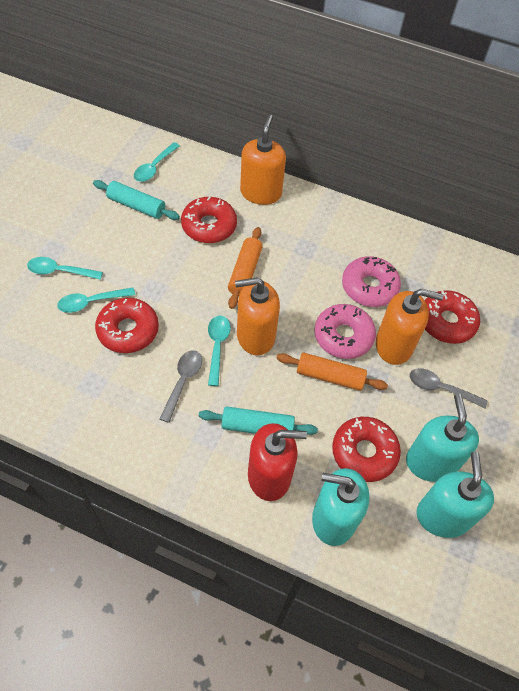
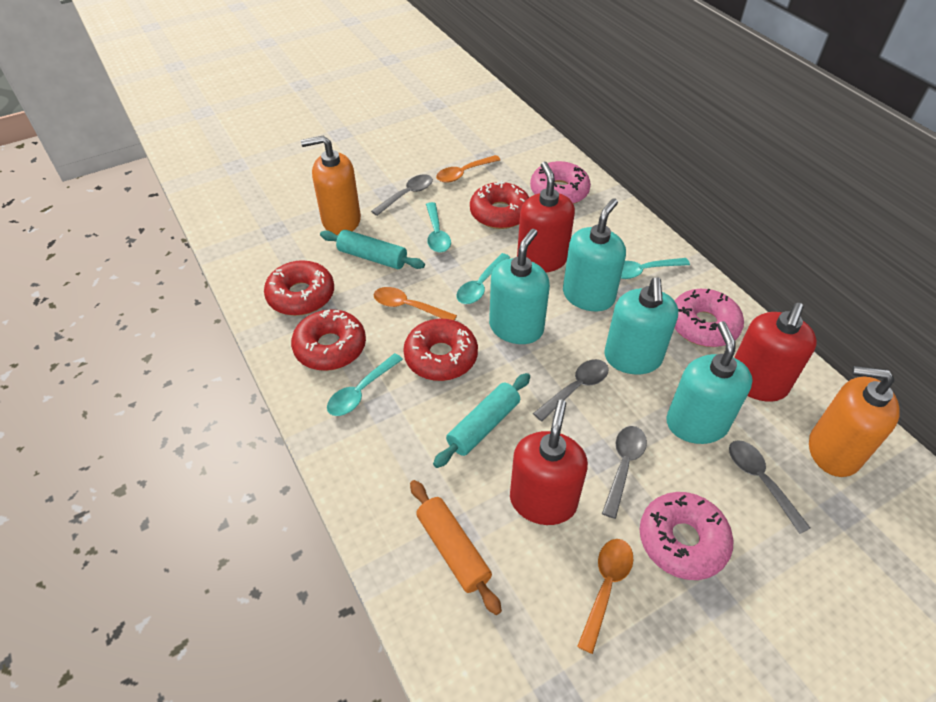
grey spoon: [160,350,202,423] [409,368,488,409] = 2 -> [371,174,433,216] [533,359,609,421] [602,426,647,519] [729,440,810,534] = 4
orange rolling pin: [228,227,262,309] [276,353,388,391] = 2 -> [410,480,502,615] = 1
orange soap dispenser: [235,277,280,356] [240,115,286,205] [376,289,444,365] = 3 -> [301,136,361,235] [809,366,900,477] = 2
orange spoon: none = 0 -> [374,287,457,320] [436,155,500,183] [577,539,633,654] = 3
pink donut: [314,304,376,359] [342,256,401,307] = 2 -> [530,161,591,204] [640,492,734,580] [674,289,744,347] = 3
red soap dispenser: [248,423,307,501] = 1 -> [510,400,588,525] [517,162,575,272] [734,303,817,402] = 3
turquoise soap dispenser: [312,468,369,546] [406,394,479,482] [416,451,494,538] = 3 -> [489,229,550,344] [563,198,626,311] [604,277,678,374] [666,321,753,444] = 4

